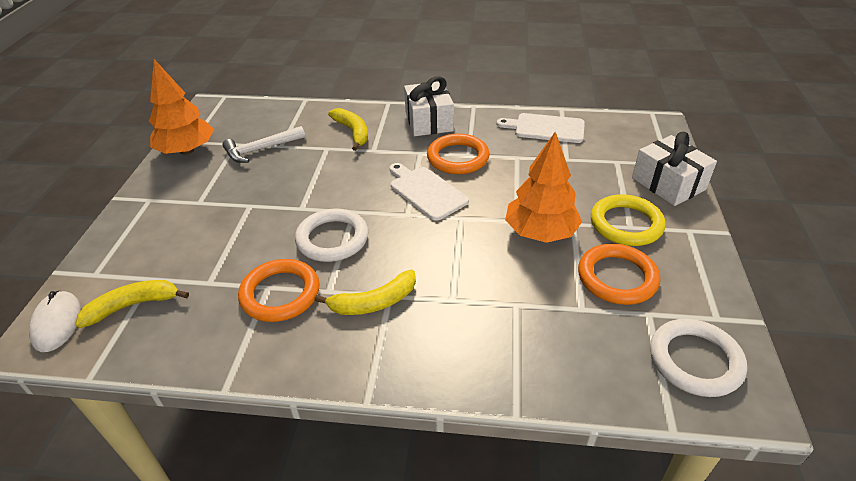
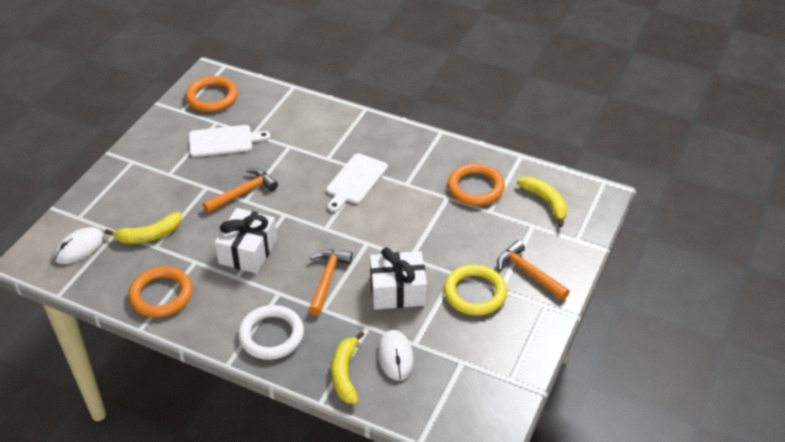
orange hammer: none = 0 -> [203,168,278,213] [308,250,353,316] [497,240,570,300] = 3
orange tree: [149,59,214,155] [505,131,582,243] = 2 -> none = 0
white hammer: [223,126,305,163] = 1 -> none = 0
white mouse: [29,291,81,352] = 1 -> [54,227,104,264] [378,330,414,381] = 2
white ring: [295,209,368,262] [650,319,747,397] = 2 -> [238,305,304,360] = 1

